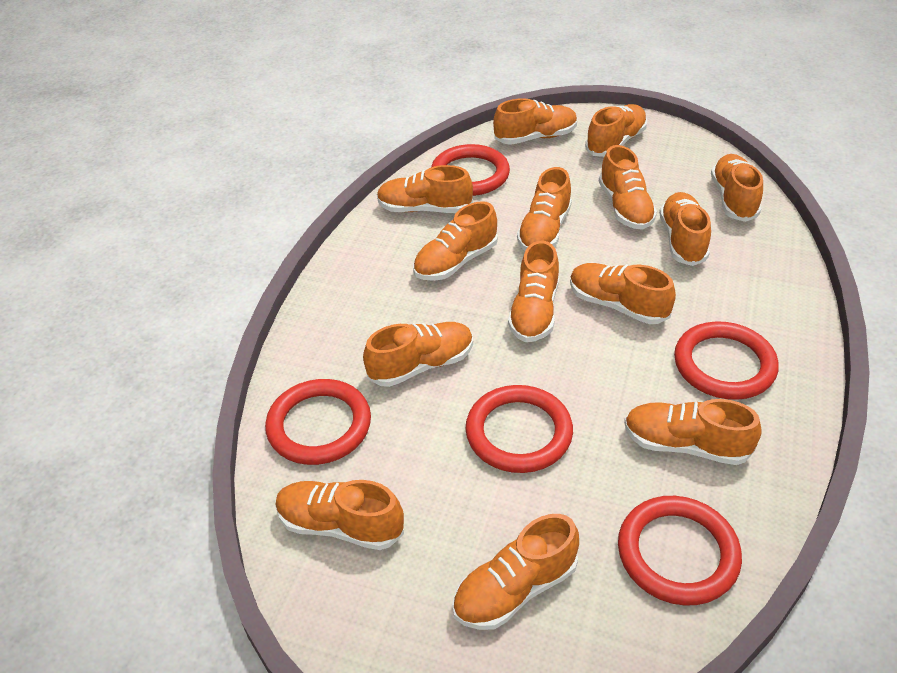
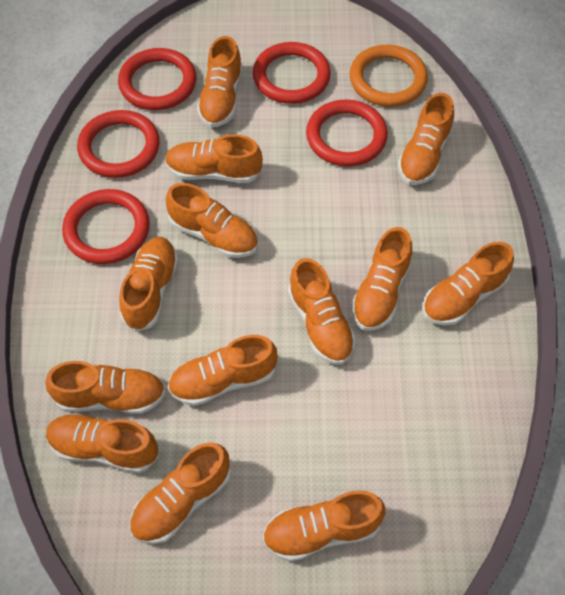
orange ring: none = 0 -> [349,45,428,107] = 1
orange shoe: [275,480,404,550] [363,322,473,387] [377,165,473,213] [413,201,498,281] [452,514,579,630] [493,98,577,145] [508,241,559,342] [517,167,572,251] [570,263,676,324] [585,104,647,157] [599,145,657,230] [624,399,762,465] [659,192,711,266] [711,154,763,222] = 14 -> [45,361,166,414] [46,413,159,473] [119,237,179,332] [129,442,231,544] [165,134,263,183] [166,183,258,258] [168,335,278,406] [197,36,243,128] [262,490,385,562] [288,258,356,365] [351,227,412,331] [398,93,454,185] [423,242,514,326] = 13

